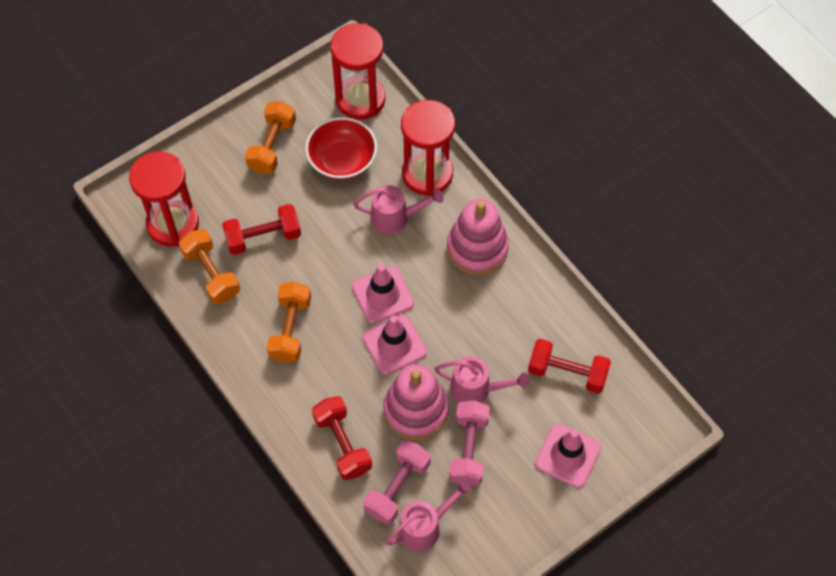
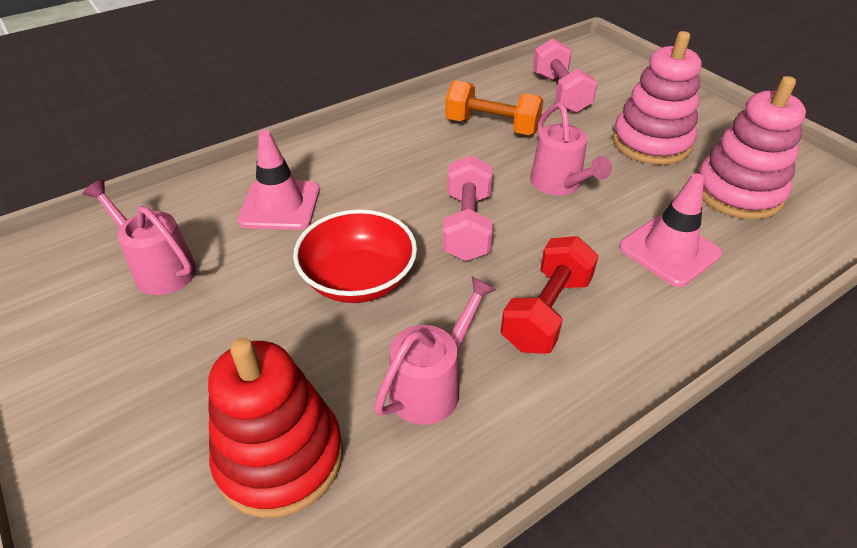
orange dumbbell: [179,229,240,304] [245,101,296,174] [267,282,311,363] = 3 -> [445,80,544,135] = 1
pink traffic cone: [352,264,414,324] [362,315,427,375] [535,423,601,488] = 3 -> [237,130,320,230] [619,173,722,287] = 2
red dumbbell: [222,204,301,255] [312,396,372,480] [528,339,611,394] = 3 -> [501,236,599,354] = 1
red hourglass: [129,151,199,247] [331,23,385,120] [401,100,455,196] = 3 -> none = 0
red stacking toy: none = 0 -> [208,338,343,518] = 1

